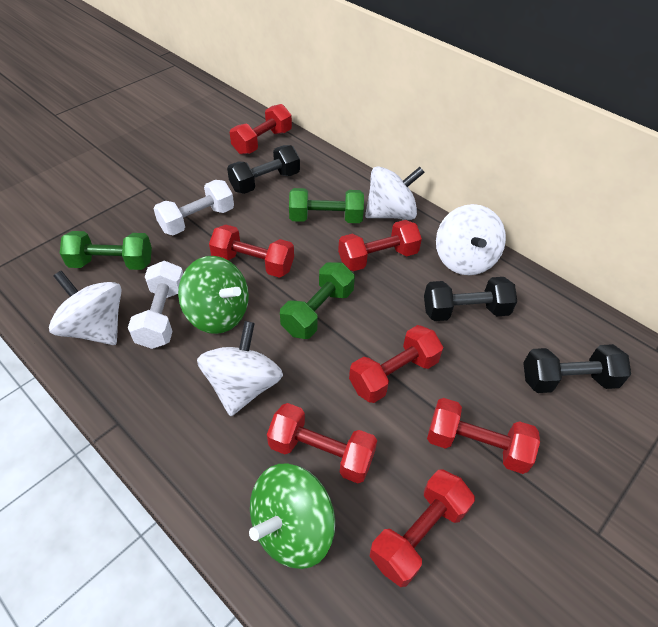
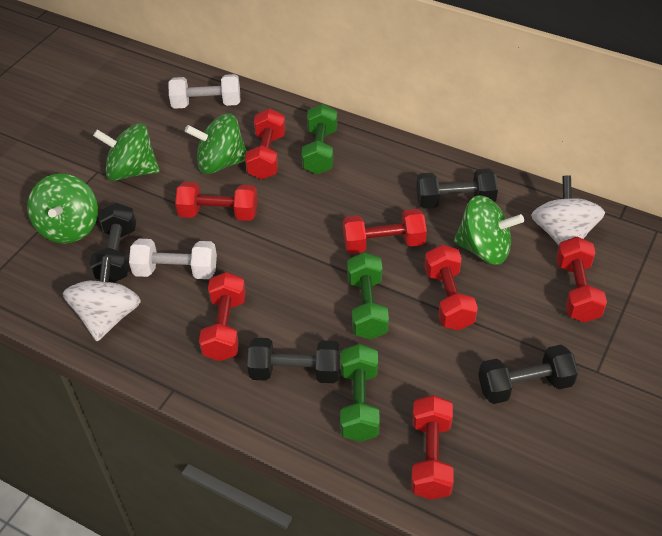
black dumbbell: [227,145,300,194] [424,277,517,321] [523,344,631,393] = 3 -> [90,203,136,283] [247,338,340,383] [416,168,498,209] [478,345,578,404] = 4
green spinning top: [178,256,249,334] [249,464,335,569] = 2 -> [27,173,98,243] [93,123,160,181] [185,113,247,174] [454,195,524,265] = 4
white spinning top: [49,271,122,345] [197,321,283,416] [365,166,425,220] [436,204,506,275] = 4 -> [63,256,141,341] [531,175,605,245] = 2

